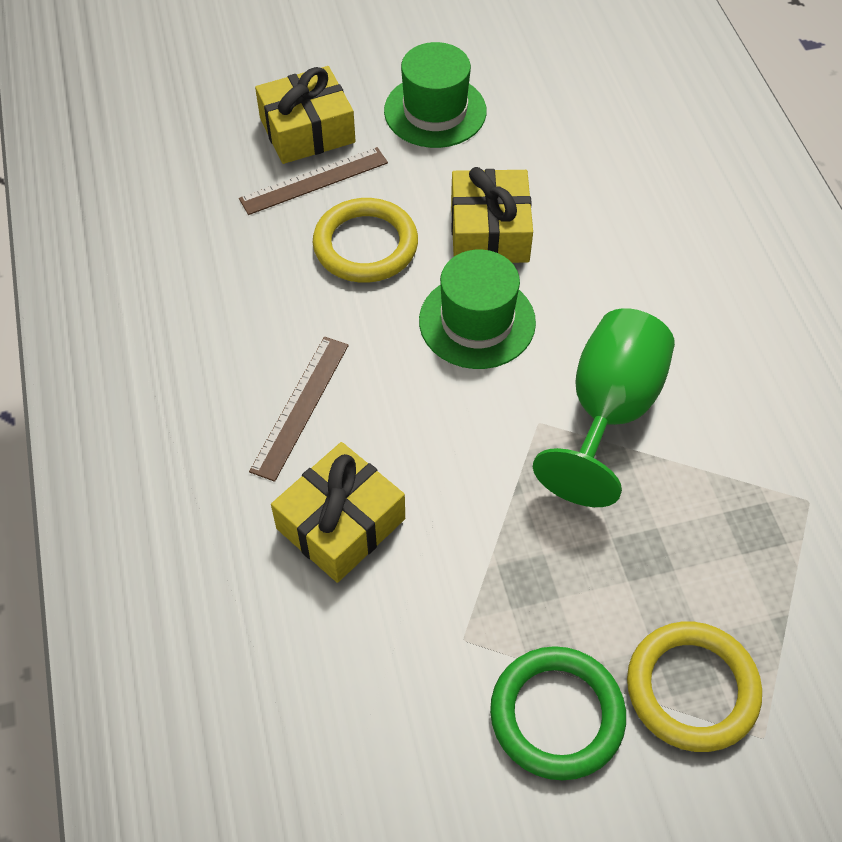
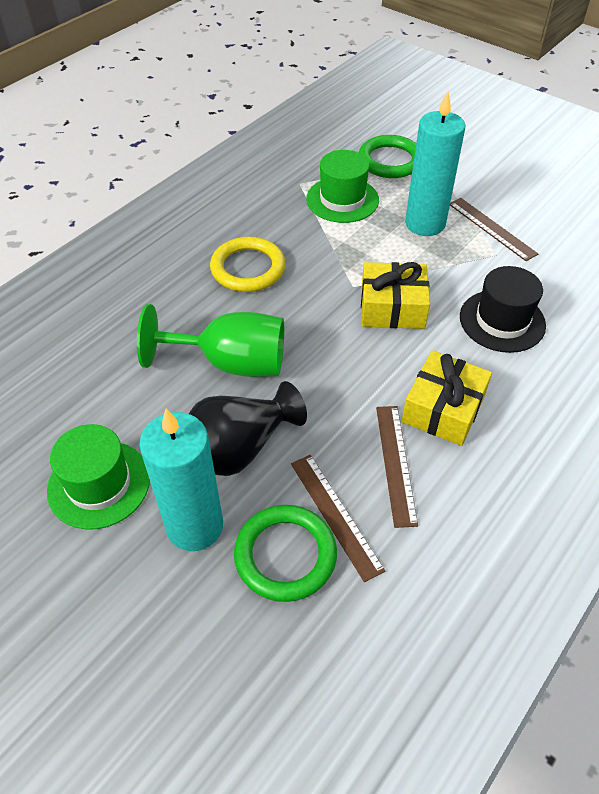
black hat: none = 0 -> [460,266,546,353] = 1
black vase: none = 0 -> [188,381,307,476] = 1
brown ruler: [239,147,388,215] [249,337,349,482] = 2 -> [291,455,385,582] [376,406,418,528] [450,198,538,261] = 3
green ring: [490,646,626,780] = 1 -> [234,505,337,602] [359,135,416,178] = 2
turquoise candle: none = 0 -> [139,408,223,551] [405,92,465,236] = 2
yellow gift: [255,66,356,164] [271,442,405,583] [451,167,533,263] = 3 -> [361,262,430,329] [402,350,492,446] = 2
yellow ring: [313,198,418,283] [627,622,762,752] = 2 -> [210,237,286,292] = 1

